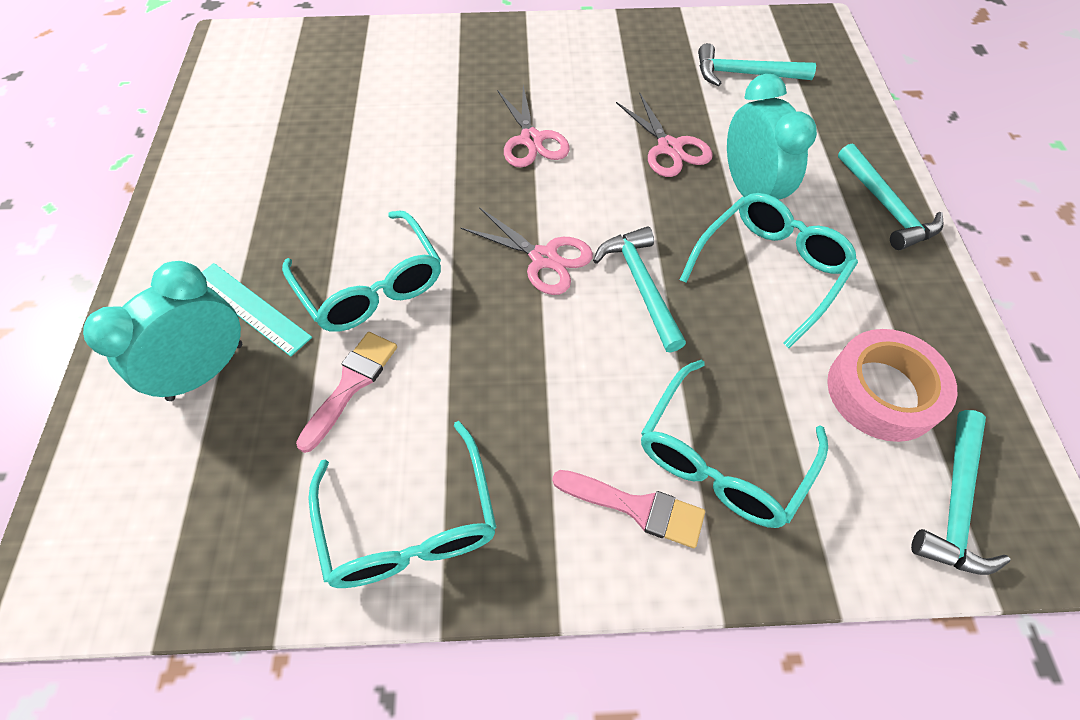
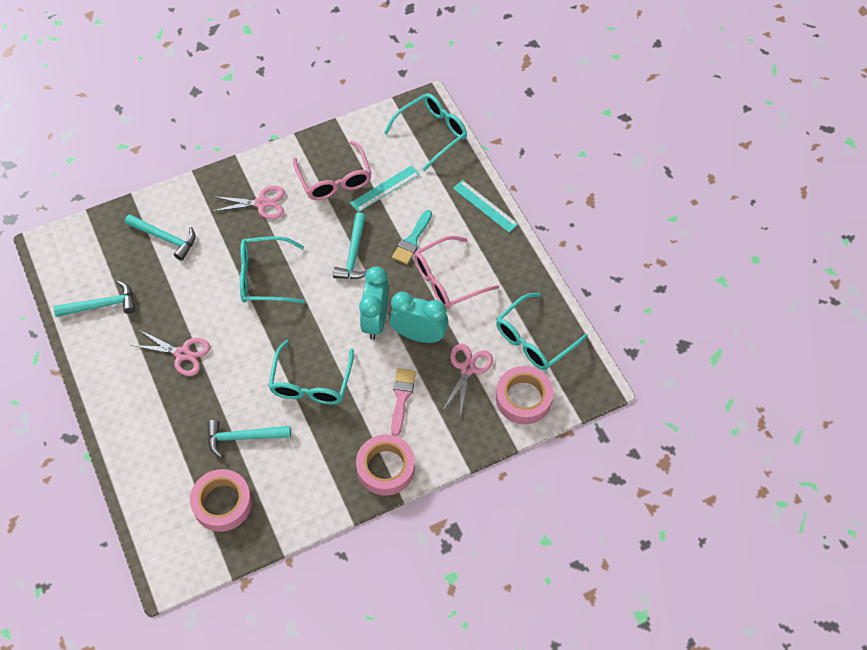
pink brush: [296,332,397,453] [552,470,705,548] = 2 -> [391,368,416,436] = 1
pink glasses: none = 0 -> [293,141,372,200] [414,236,499,309] = 2
pink tape: [827,329,957,442] = 1 -> [190,469,252,532] [356,434,415,496] [496,366,553,424] = 3
turquoise brush: none = 0 -> [392,210,432,264] = 1
turquoise ruler: [202,263,312,357] = 1 -> [350,165,420,212] [453,180,518,233] = 2

